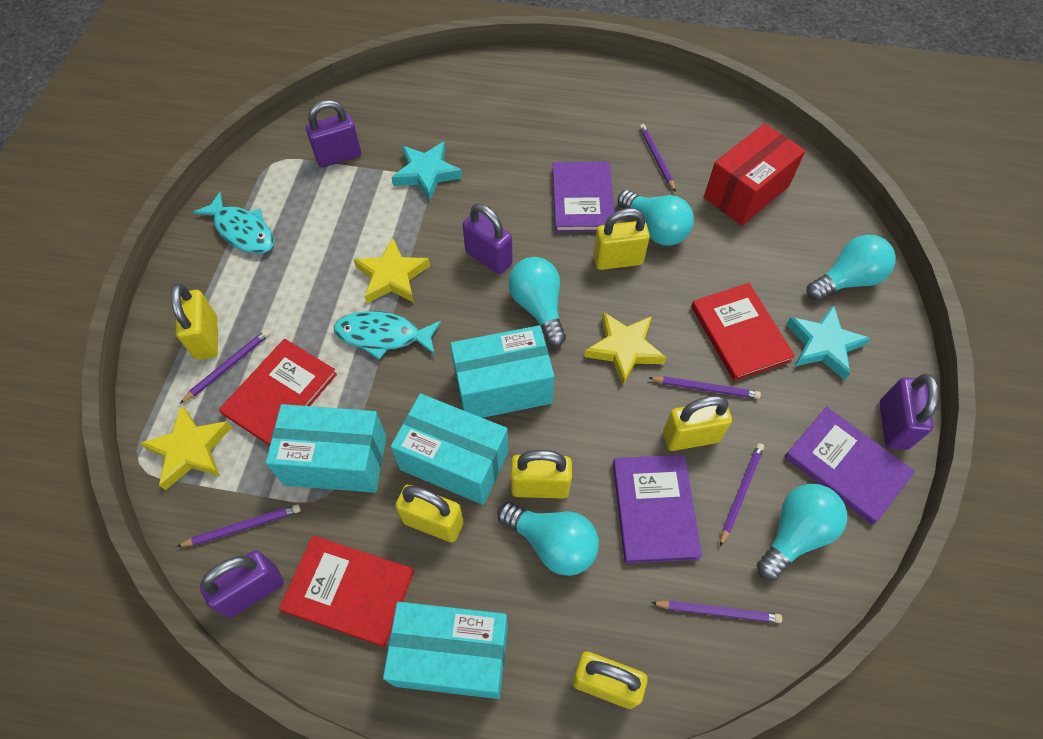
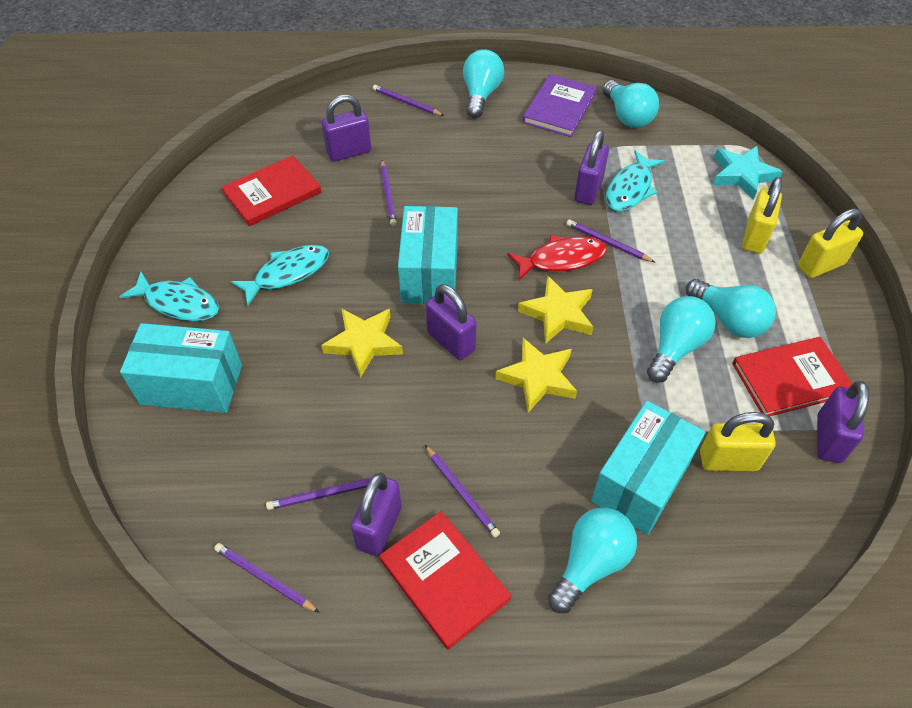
purple book: [552,162,616,233] [613,455,702,564] [784,407,915,525] = 3 -> [522,74,597,137] = 1
purple padlock: [200,550,284,618] [306,100,361,168] [462,203,513,275] [879,374,939,450] = 4 -> [322,95,371,162] [351,472,402,556] [426,284,477,360] [574,130,609,205] [817,381,869,463] = 5
red box: [704,123,806,226] = 1 -> none = 0
red fish: none = 0 -> [507,235,607,280] = 1
turquoise box: [266,404,386,493] [383,602,508,699] [391,394,508,505] [450,325,555,418] = 4 -> [120,323,242,413] [398,206,458,304] [591,401,705,535] = 3
turquoise fish: [193,192,274,254] [334,311,441,360] = 2 -> [119,271,219,321] [230,245,329,306] [606,150,665,212] = 3
turquoise star: [391,142,462,201] [786,305,871,380] = 2 -> [713,146,783,200] = 1
yellow padlock: [171,284,218,360] [395,484,464,542] [511,450,572,498] [572,651,648,709] [593,208,650,270] [663,396,732,451] = 6 -> [700,412,776,471] [742,177,782,254] [798,209,863,278] = 3

